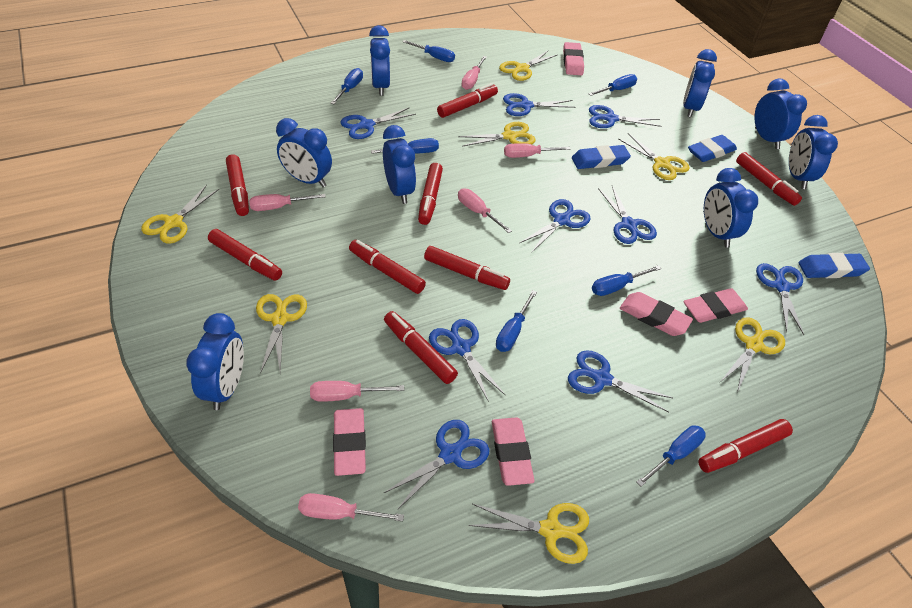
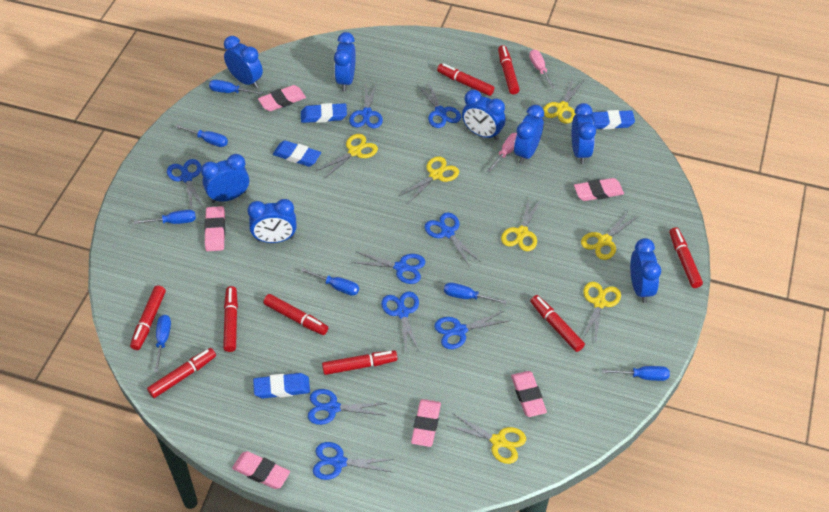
blue eraser: [572,145,631,169] [688,135,737,162] [798,253,870,278] = 3 -> [253,373,310,398] [273,140,321,167] [301,103,347,123] [590,110,635,130] = 4
pink eraser: [333,408,366,476] [492,418,534,486] [563,42,584,75] [620,292,693,336] [683,288,748,323] = 5 -> [204,206,225,251] [232,451,290,489] [258,85,306,111] [411,399,441,447] [511,371,547,417] [574,178,624,201] = 6
pink screwdriver: [249,194,326,211] [298,493,404,521] [310,381,404,402] [458,189,512,233] [461,56,487,90] [504,143,570,158] = 6 -> [487,133,517,172] [529,49,555,89] = 2

